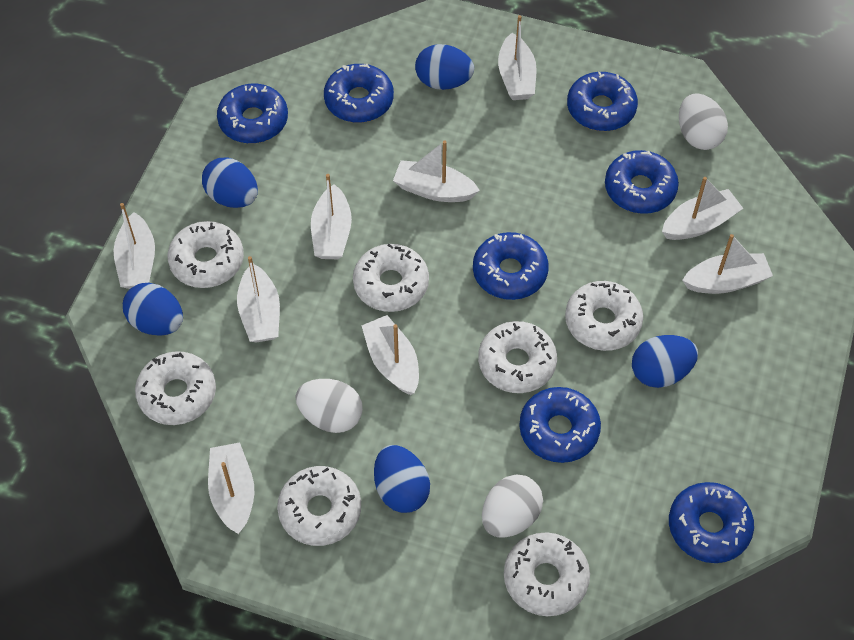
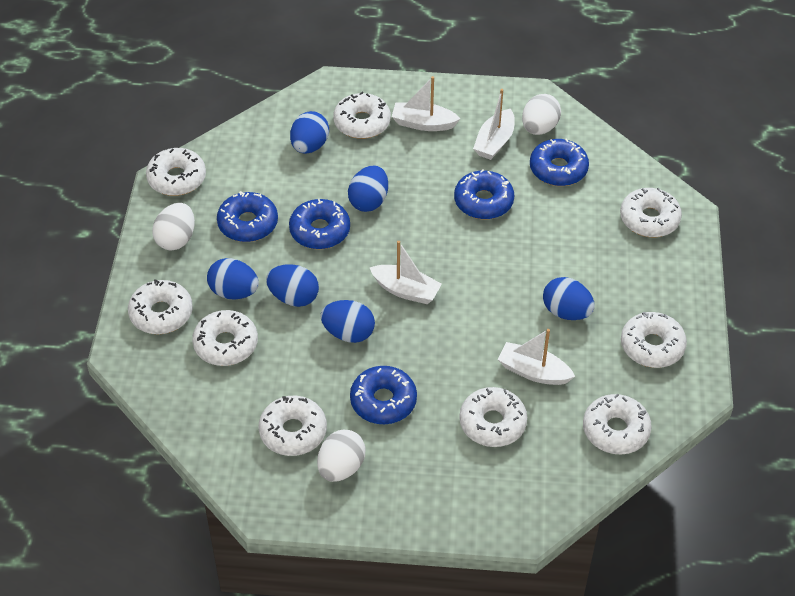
blue donut: [217,83,288,144] [324,64,394,123] [473,232,549,300] [519,387,601,463] [567,72,638,131] [605,150,679,214] [669,482,754,563] = 7 -> [217,191,278,242] [289,199,350,249] [350,366,417,424] [454,169,514,219] [530,138,589,186] = 5
blue egg: [123,283,183,336] [202,157,258,208] [374,445,430,513] [415,44,474,90] [632,335,698,388] = 5 -> [207,258,259,300] [266,264,319,307] [290,111,329,154] [320,300,375,343] [348,165,388,212] [543,277,595,320] = 6
white boat: [114,203,155,289] [208,442,254,534] [237,256,280,343] [311,174,352,259] [362,315,419,395] [393,140,480,202] [498,15,537,100] [662,177,743,240] [682,234,773,294] = 9 -> [370,241,442,304] [392,76,460,131] [473,89,515,160] [498,329,575,385] = 4
white donut: [135,351,216,425] [168,221,244,288] [277,466,361,546] [353,244,429,312] [478,321,557,393] [504,532,590,616] [565,281,643,351] = 7 -> [128,279,193,334] [146,148,206,196] [192,310,258,366] [259,396,327,456] [333,92,391,139] [459,387,527,447] [583,394,652,454] [620,188,682,237] [621,312,687,368] = 9

